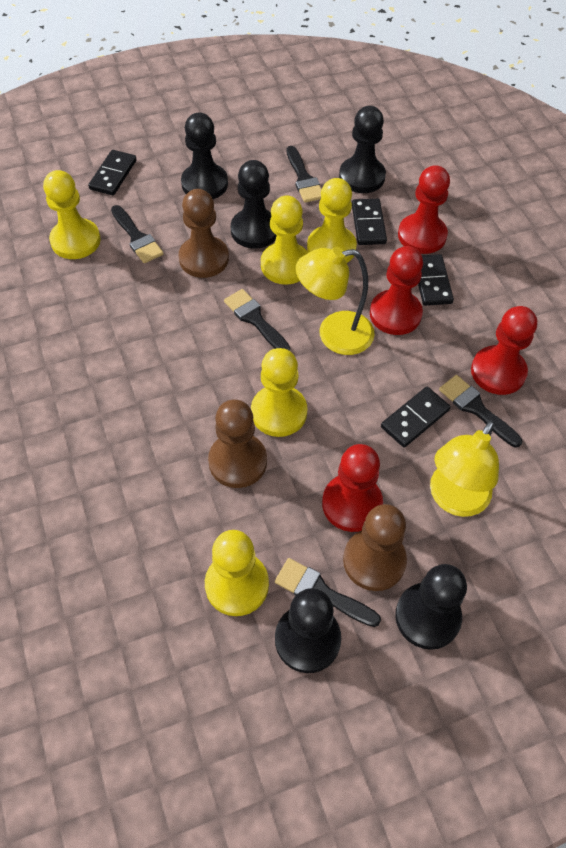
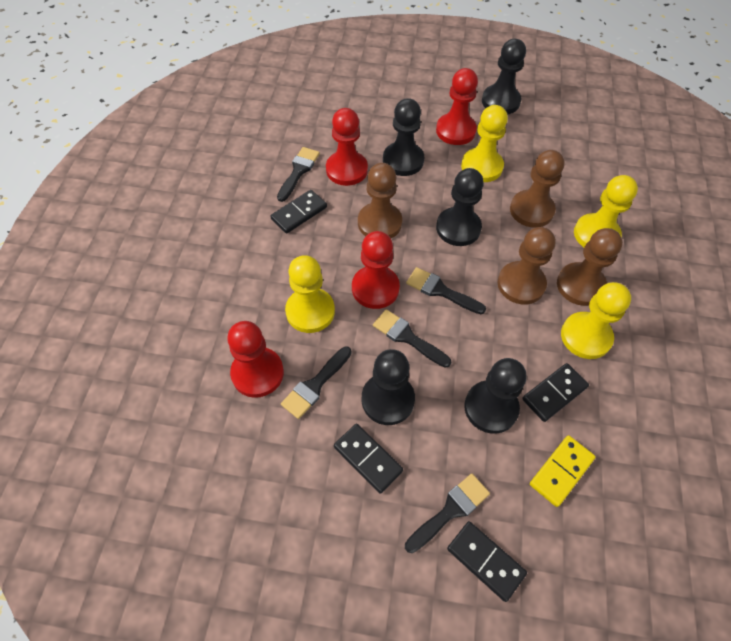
brown pawn: [179,189,229,278] [208,400,267,488] [343,504,407,591] = 3 -> [358,163,402,238] [497,227,556,305] [510,150,565,228] [557,228,623,306] = 4
yellow domino: none = 0 -> [530,435,596,507] = 1
yellow lamp: [296,247,375,355] [430,420,499,517] = 2 -> none = 0
yellow pawn: [43,170,101,259] [205,530,269,616] [251,348,307,437] [261,195,308,285] [307,178,357,263] = 5 -> [285,255,335,333] [461,105,508,182] [561,282,631,359] [574,175,638,247] = 4

